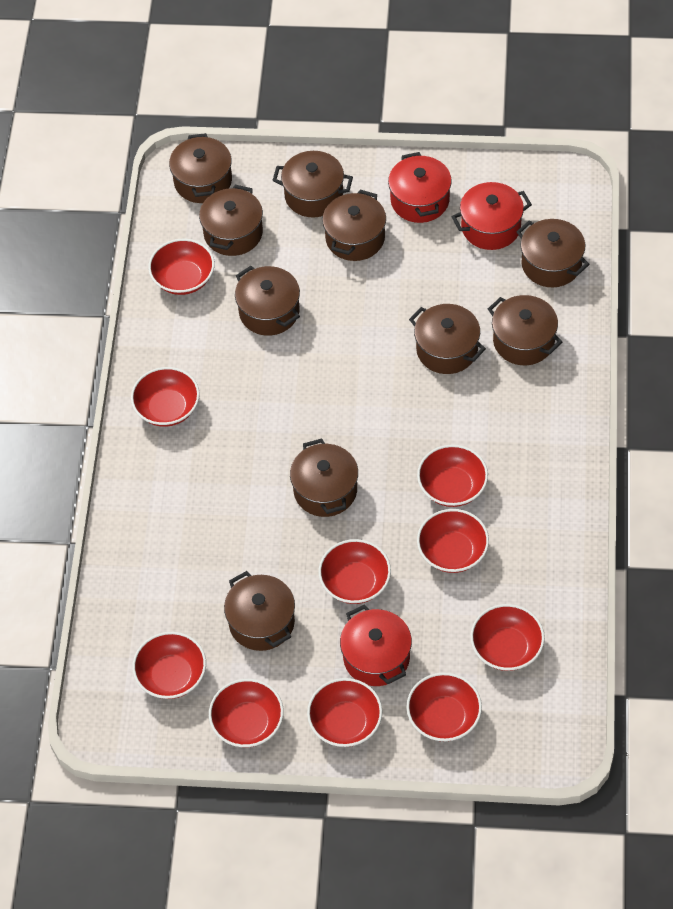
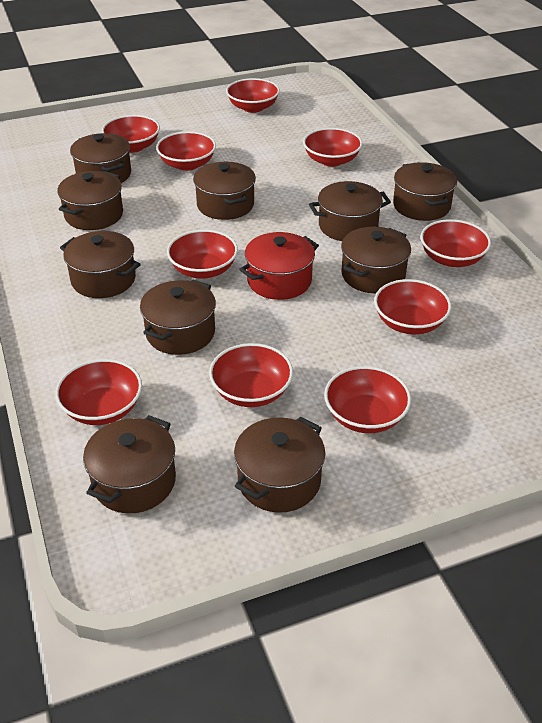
red pot: [340,604,412,686] [388,152,452,223] [452,182,532,250] = 3 -> [239,232,319,300] = 1

